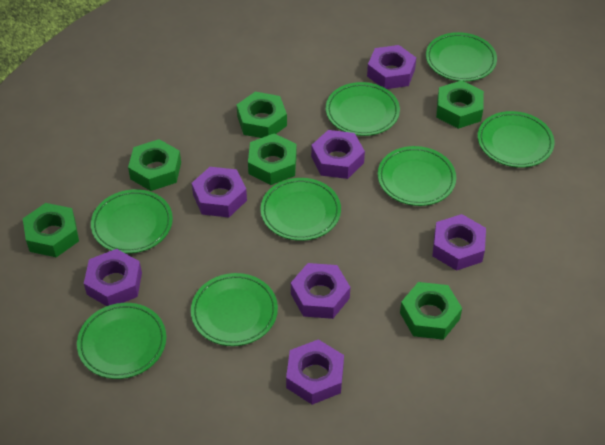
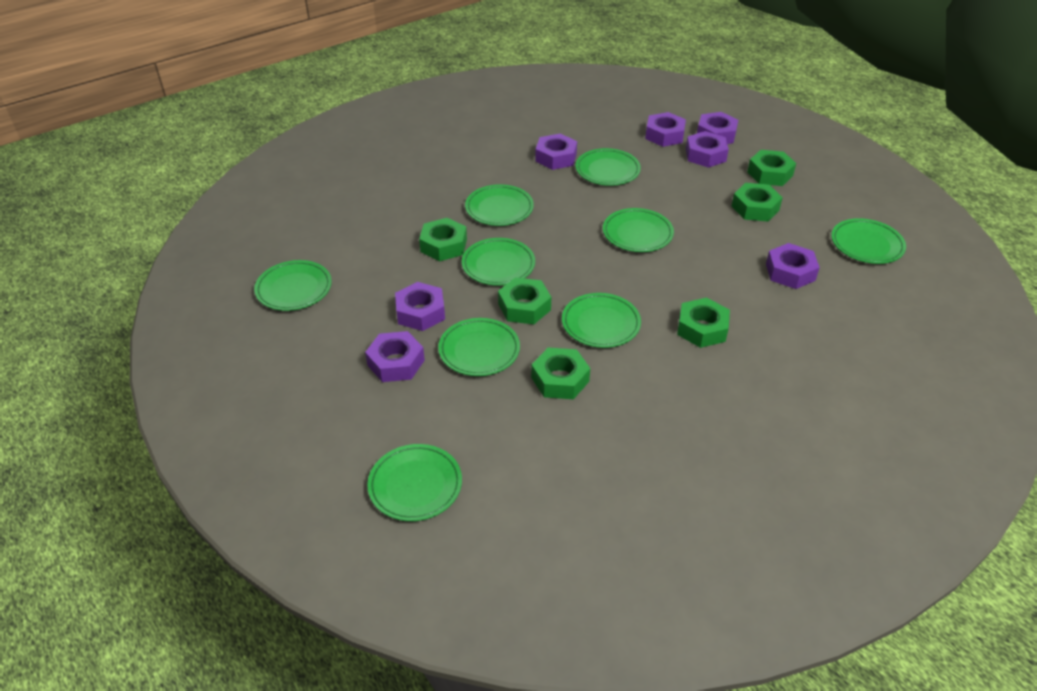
green plate: [77,303,166,379] [91,189,173,254] [191,273,278,346] [260,178,341,241] [326,82,400,136] [378,146,456,206] [426,32,497,82] [478,111,554,168] = 8 -> [254,260,332,311] [367,444,462,521] [438,318,520,376] [462,238,535,286] [465,184,534,226] [562,293,641,348] [576,148,641,186] [603,208,674,252] [831,218,906,264] = 9

